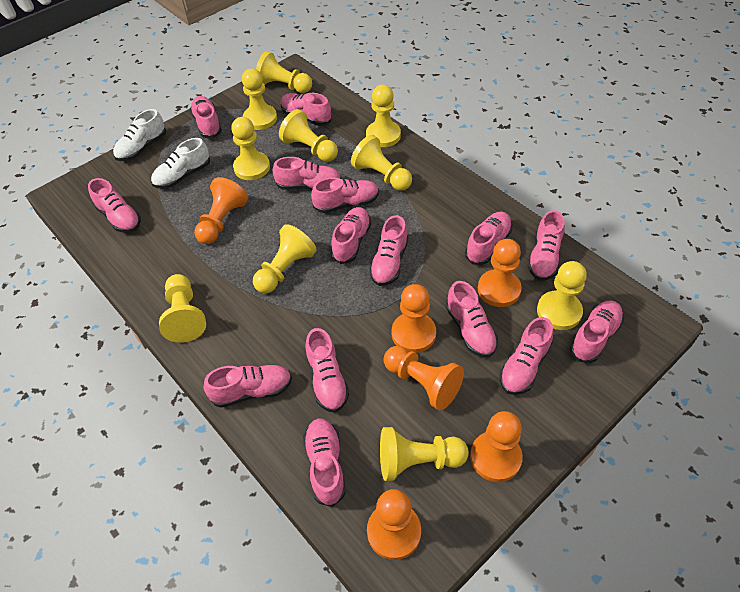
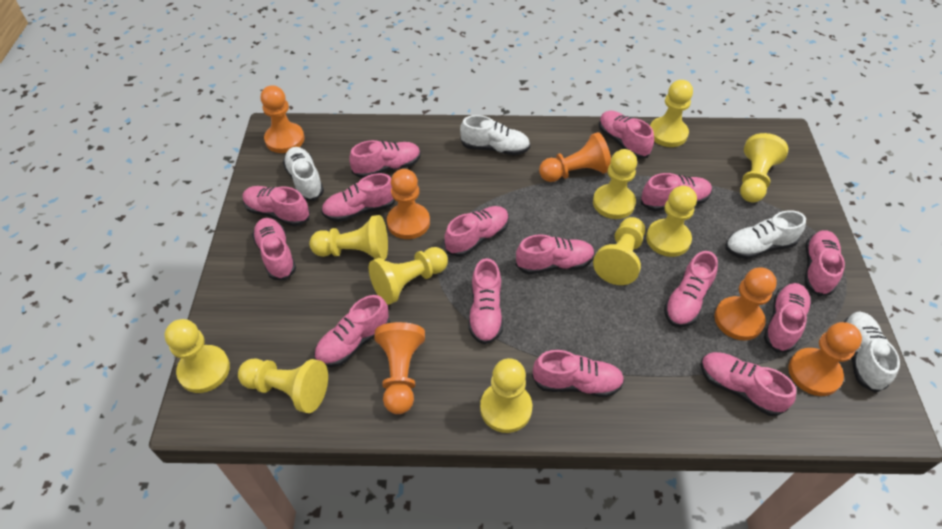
white shoe: [113,109,166,161] [151,138,210,189] = 2 -> [283,147,324,201] [460,115,530,155] [725,210,806,259] [844,312,900,393] = 4

